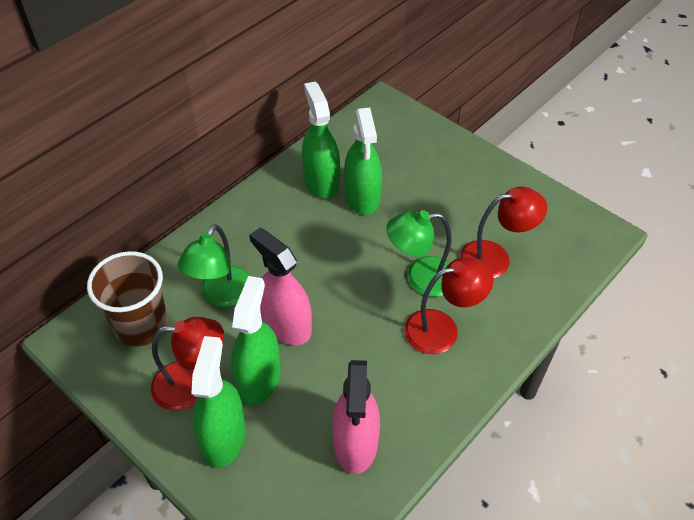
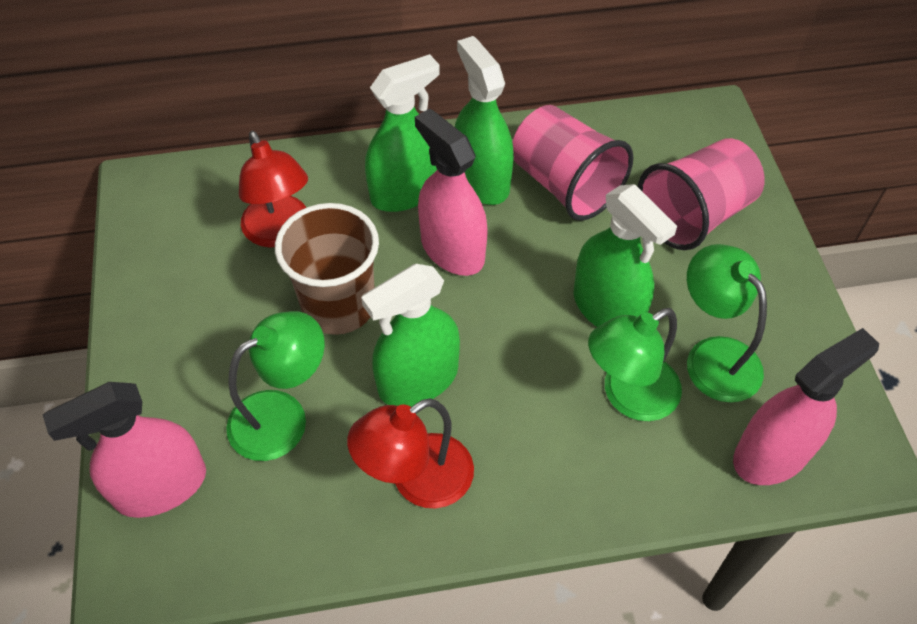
green lamp: [178,224,250,307] [386,210,452,297] = 2 -> [226,311,325,461] [588,308,682,421] [687,244,767,403] = 3
pink cup: none = 0 -> [513,105,633,221] [638,138,765,250] = 2
pink spray bottle: [249,228,312,345] [332,360,380,474] = 2 -> [43,382,206,518] [415,109,488,276] [733,328,879,485] = 3
red lamp: [151,317,224,411] [404,257,494,354] [460,187,547,279] = 3 -> [239,131,308,248] [347,398,474,508] = 2

